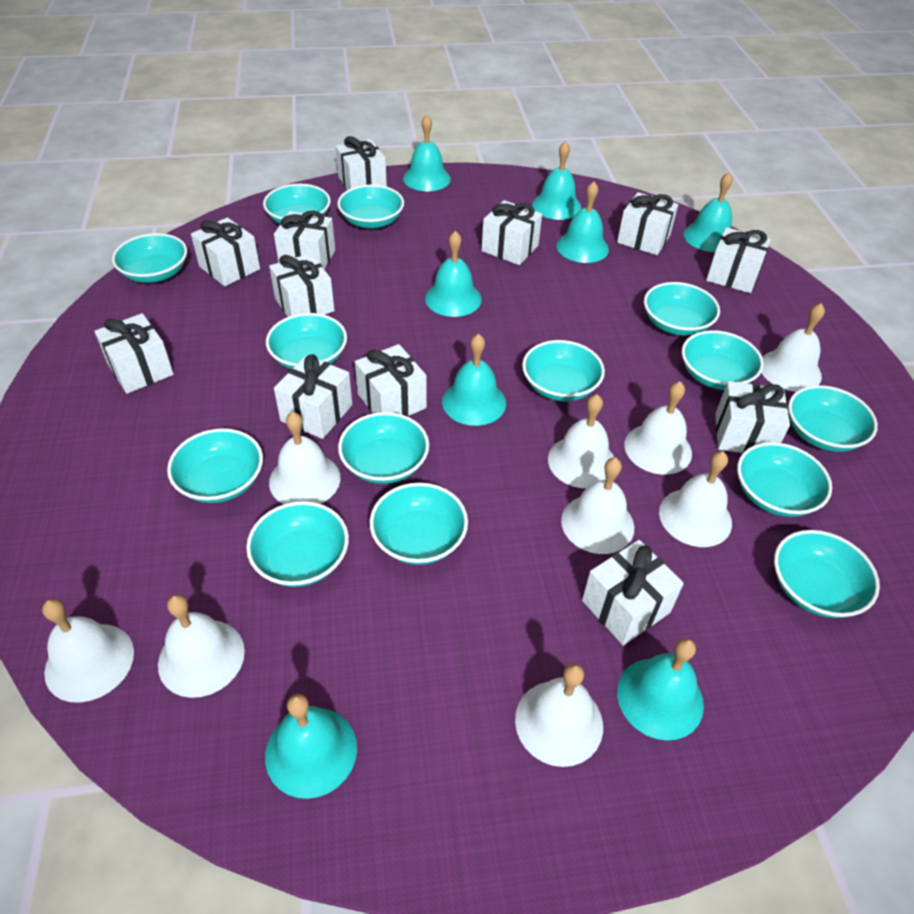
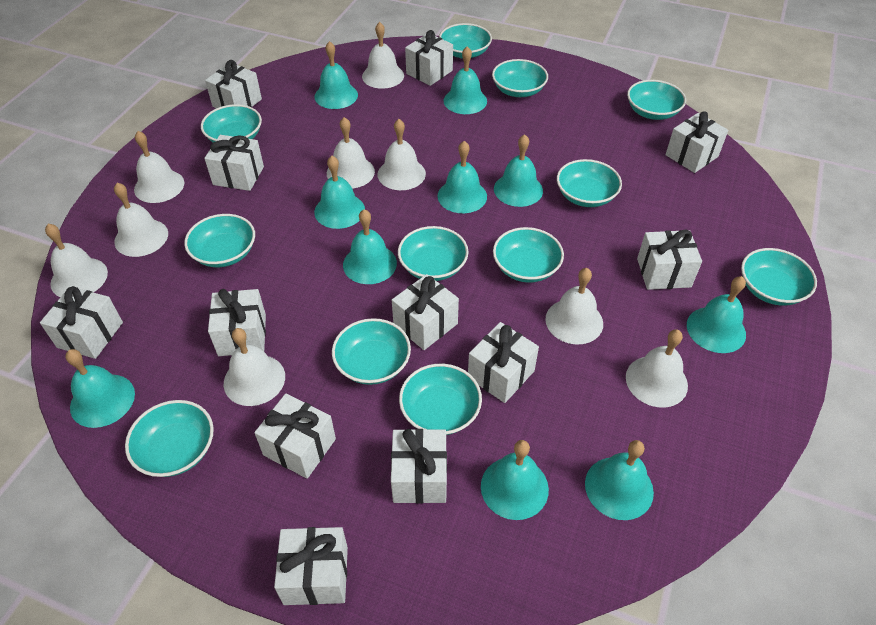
turquoise bell: [265,694,357,799] [403,115,451,191] [425,231,482,317] [442,334,506,426] [532,141,581,220] [557,181,609,263] [617,638,704,741] [683,172,733,252] = 8 -> [65,349,135,428] [314,156,365,229] [315,41,358,109] [343,209,397,284] [438,141,487,213] [443,46,487,114] [481,440,549,520] [494,134,543,207] [585,440,654,520] [687,276,746,353] = 10
turquoise bowl: [112,233,187,283] [167,428,263,503] [246,501,349,587] [263,184,331,224] [266,313,347,369] [337,185,404,229] [338,412,429,484] [370,483,468,565] [522,340,605,401] [644,282,720,336] [682,330,764,390] [737,442,832,517] [774,530,880,618] [788,385,878,452] = 14 -> [125,400,214,477] [184,214,255,267] [201,104,262,142] [332,318,411,385] [398,226,469,281] [399,364,482,435] [439,23,492,59] [492,59,548,97] [493,227,564,283] [557,159,622,207] [627,80,686,120] [741,248,817,306] = 12

